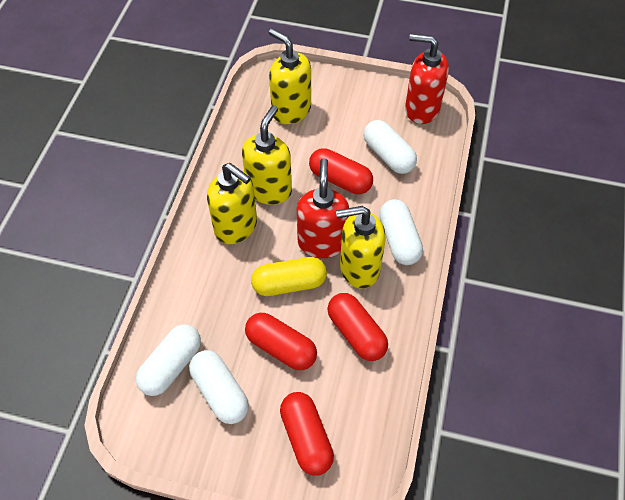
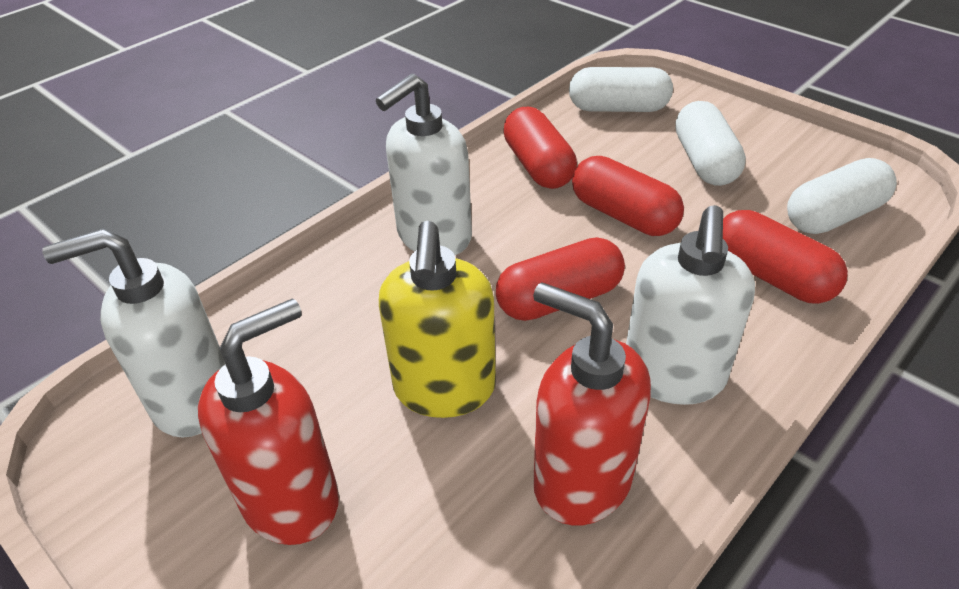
white capsule: [136,324,201,396] [189,350,249,424] [363,120,417,174] [379,199,423,265] = 4 -> [569,67,673,112] [675,101,746,186] [787,158,897,234] = 3
white soap dispenser: none = 0 -> [42,229,225,438] [376,74,472,255] [626,205,755,405] = 3
yellow capsule: [251,257,327,296] = 1 -> none = 0
yellow soap dispenser: [207,163,257,244] [242,105,292,205] [269,29,311,124] [336,206,386,289] = 4 -> [379,221,496,418] = 1

